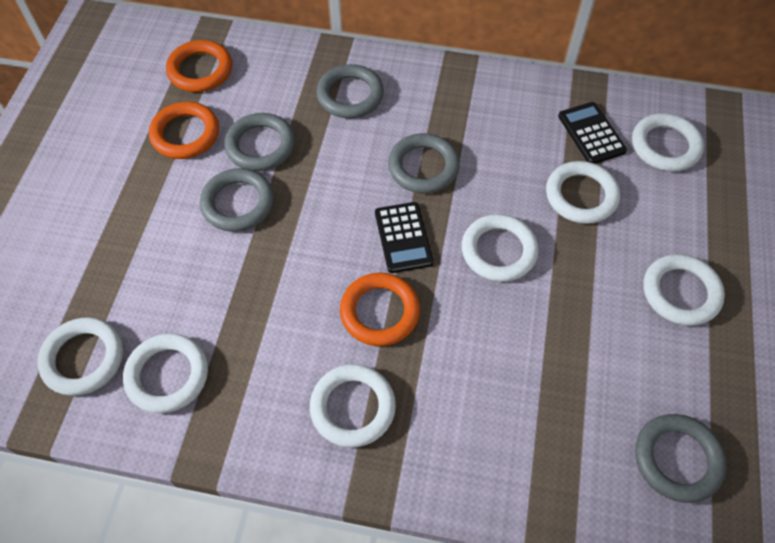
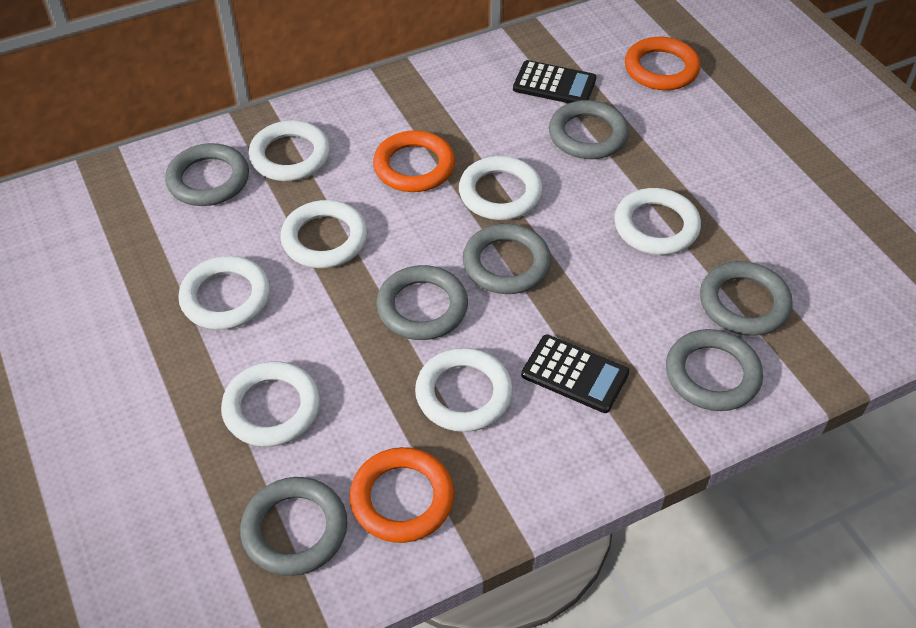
grey ring: [200,168,274,232] [224,113,295,171] [316,64,384,118] [388,133,460,193] [635,414,727,503] = 5 -> [165,143,249,206] [240,477,347,576] [376,265,468,340] [462,224,551,294] [549,100,629,159] [666,329,763,411] [700,261,793,336] = 7

